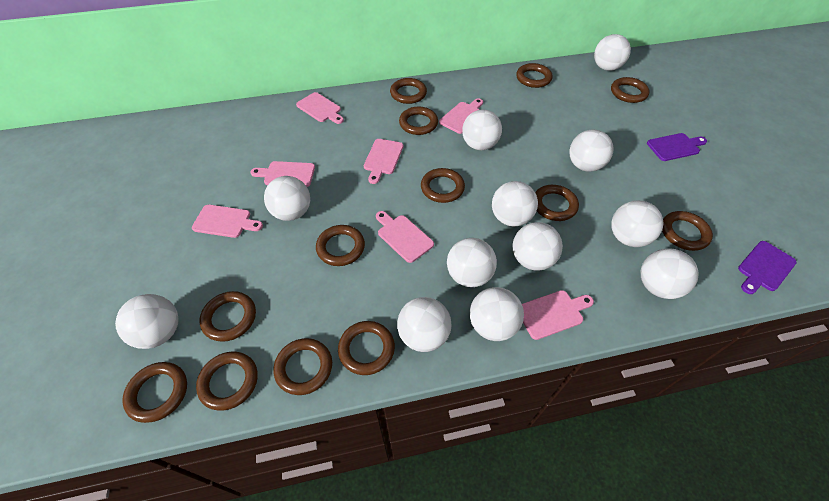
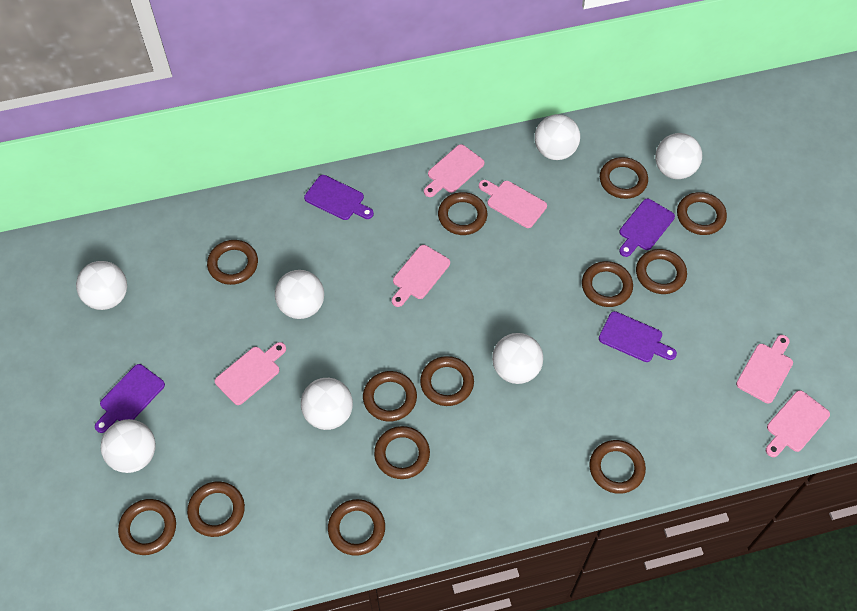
pink cutting board: [192,205,263,238] [250,161,315,187] [296,92,344,124] [364,139,403,184] [376,211,434,263] [439,98,483,134] [522,290,594,340] = 7 -> [215,342,286,405] [392,245,450,307] [424,144,484,197] [479,180,547,228] [736,335,793,403] [766,390,830,457] = 6
purple cutting board: [647,133,707,161] [738,241,797,294] = 2 -> [95,364,165,433] [304,175,374,220] [599,311,677,362] [619,199,675,257] = 4
white ball: [115,294,179,349] [264,176,310,221] [397,297,451,352] [447,238,497,287] [462,110,502,150] [470,287,524,341] [492,181,538,226] [513,222,563,271] [569,130,613,172] [594,34,631,71] [611,201,664,247] [641,248,699,299] = 12 -> [76,261,127,310] [101,419,156,473] [275,270,324,319] [301,378,353,430] [492,333,543,384] [535,114,580,160] [655,133,702,179] = 7

